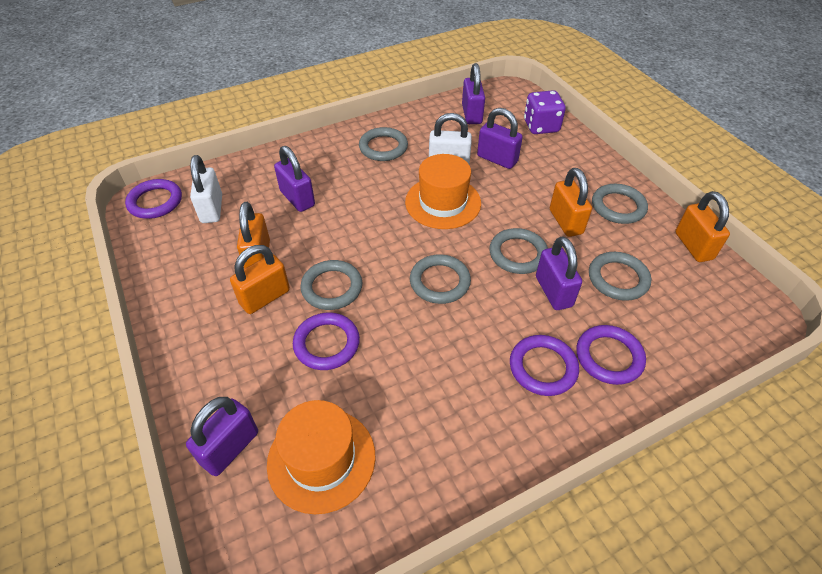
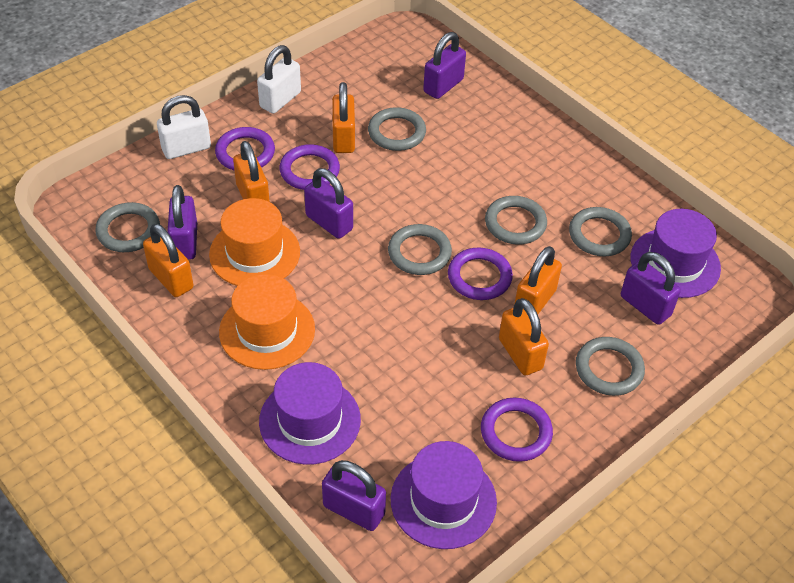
orange padlock: [230,245,290,314] [237,202,270,269] [550,168,592,237] [675,191,730,262] = 4 -> [143,224,193,297] [233,141,270,202] [332,82,355,153] [499,298,549,376] [514,246,562,314] = 5
purple dice: [524,90,566,134] = 1 -> none = 0
purple hat: none = 0 -> [259,362,361,465] [391,441,497,549] [630,209,721,298] = 3

